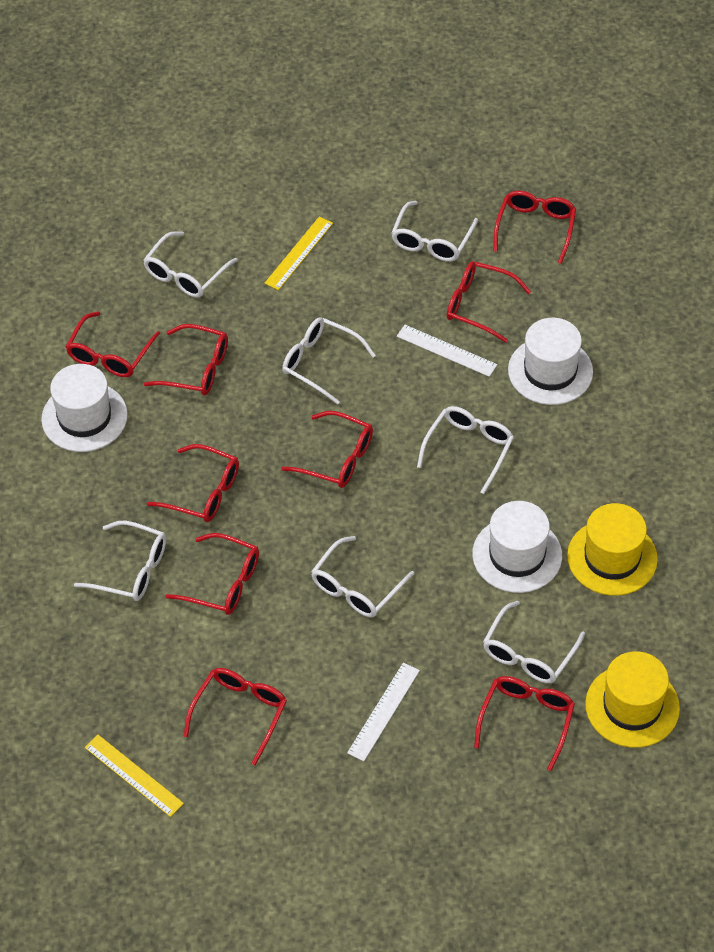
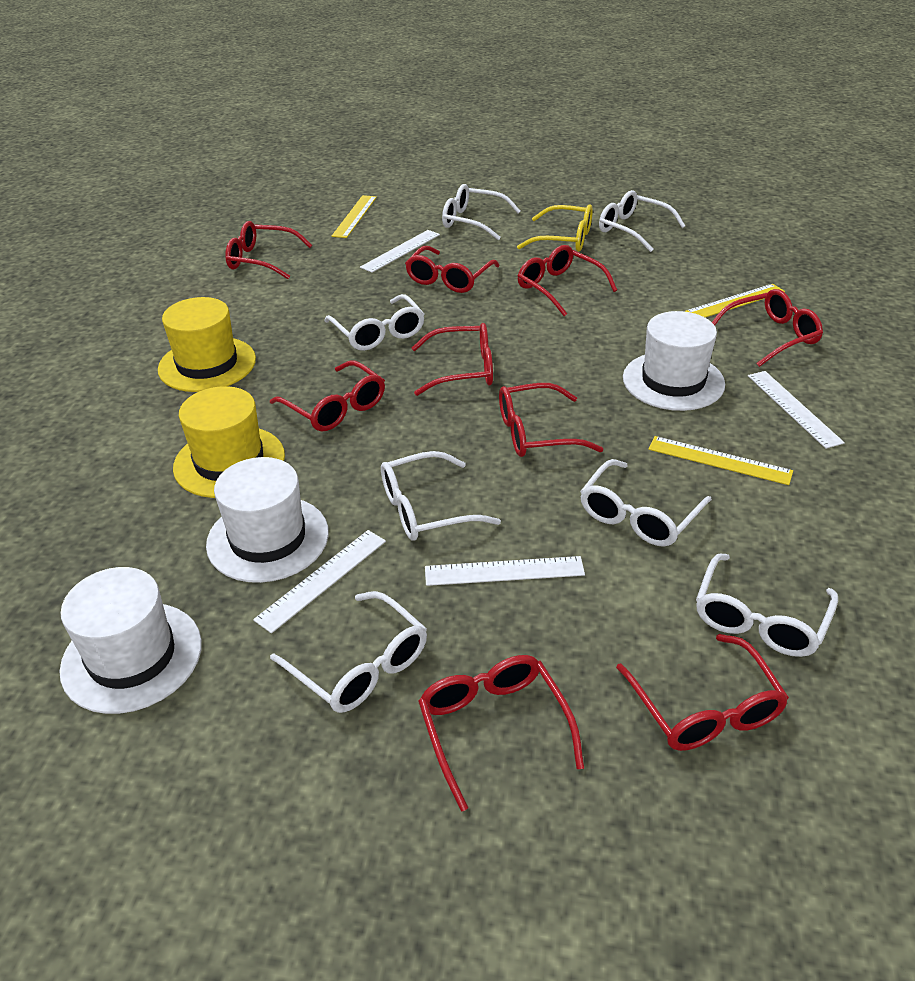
white ruler: [347,662,420,761] [397,325,497,377] = 2 -> [253,530,386,633] [360,230,440,273] [425,556,585,586] [748,371,845,449] = 4
yellow glasses: none = 0 -> [517,205,593,252] = 1
yellow ruler: [85,735,184,817] [264,217,333,290] = 2 -> [332,195,377,238] [649,436,793,485] [685,284,785,317] = 3

